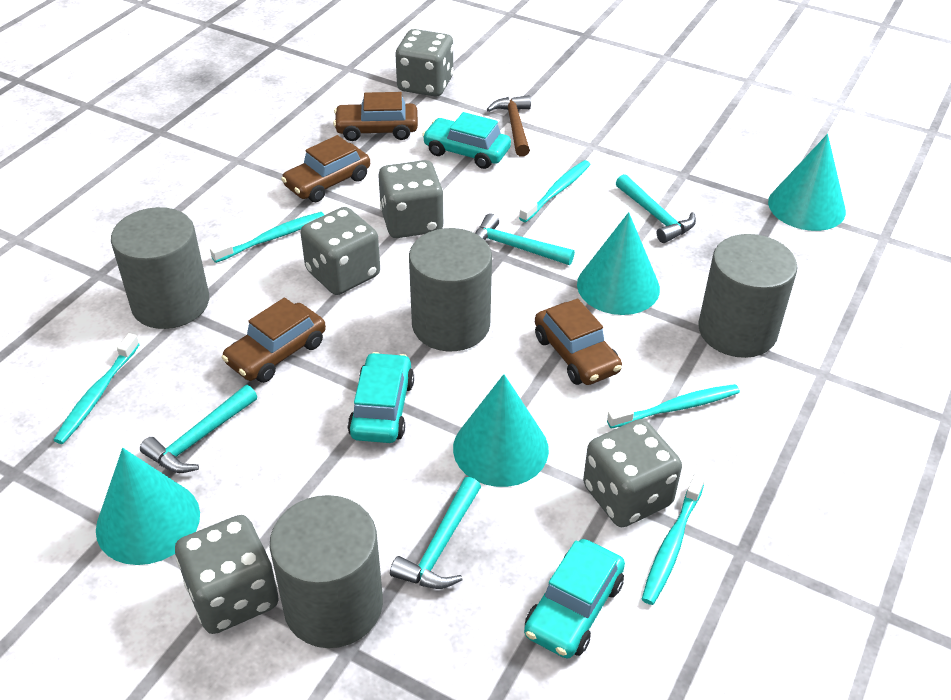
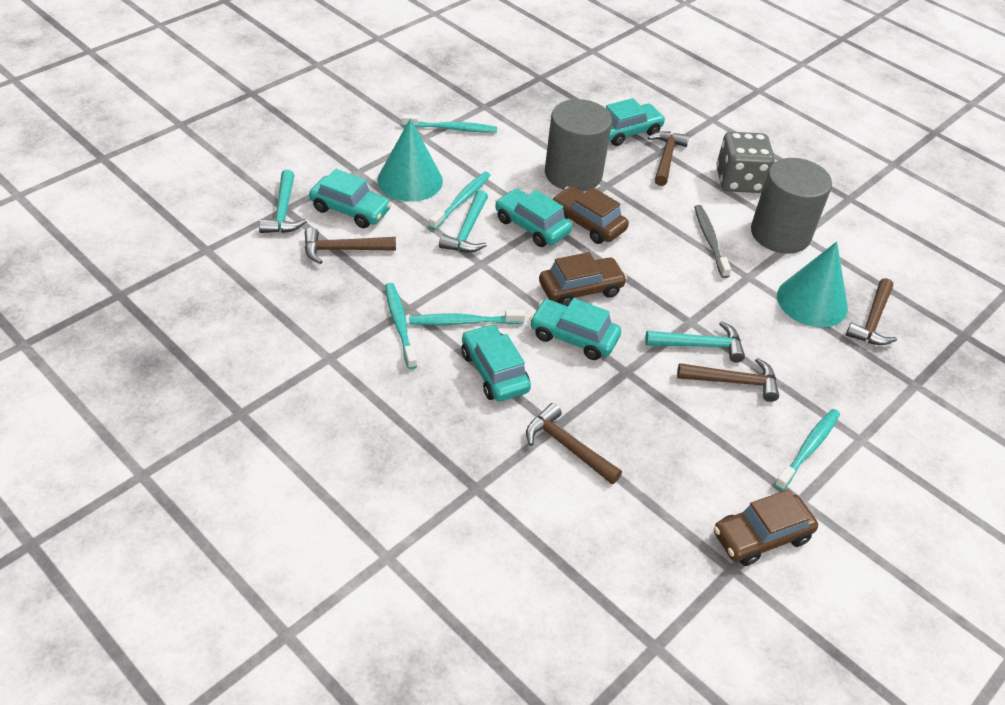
brown car: [222,297,326,383] [281,135,370,202] [333,92,418,141] [535,298,622,385] = 4 -> [539,252,627,306] [551,186,629,244] [714,489,818,566] = 3
brown hammer: [487,95,531,157] = 1 -> [305,227,396,264] [526,403,622,484] [648,131,689,186] [677,358,779,402] [846,278,897,345] = 5
grey cylinder: [111,207,209,329] [269,495,383,648] [409,228,492,351] [698,234,798,358] = 4 -> [545,99,612,192] [751,158,832,254] = 2
grey dice: [175,515,279,634] [301,207,380,295] [378,160,444,238] [395,29,454,97] [583,419,682,527] = 5 -> [716,132,775,193] = 1
grey toothbrush: none = 0 -> [694,205,731,278] = 1
turquoise car: [348,352,414,443] [422,112,511,169] [524,539,625,659] = 3 -> [309,169,392,228] [462,324,531,402] [495,189,572,247] [530,298,621,360] [606,98,666,146] = 5
turquoise cone: [96,448,200,565] [453,374,549,487] [577,212,660,315] [768,134,846,231] = 4 -> [377,118,443,202] [777,242,848,328] = 2
turquoise hammer: [140,385,257,473] [390,477,481,589] [475,213,575,265] [616,174,696,243] = 4 -> [259,170,307,233] [439,190,488,253] [645,321,745,363] = 3

